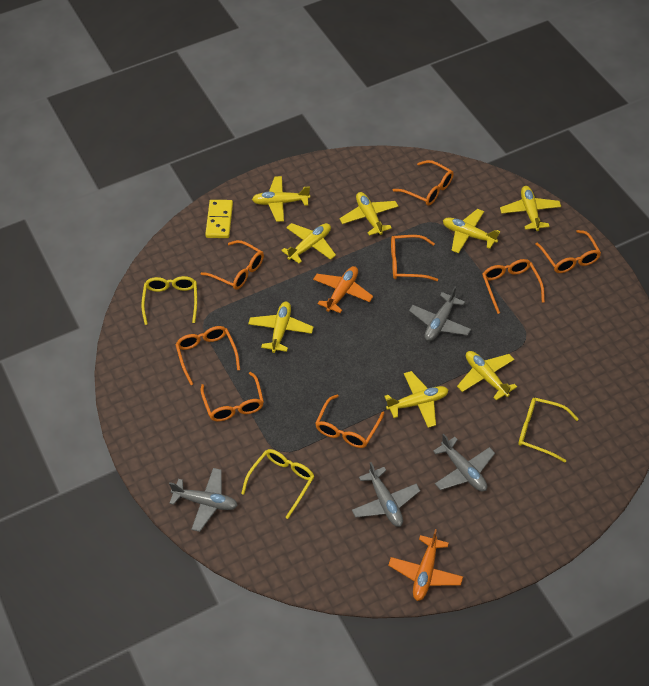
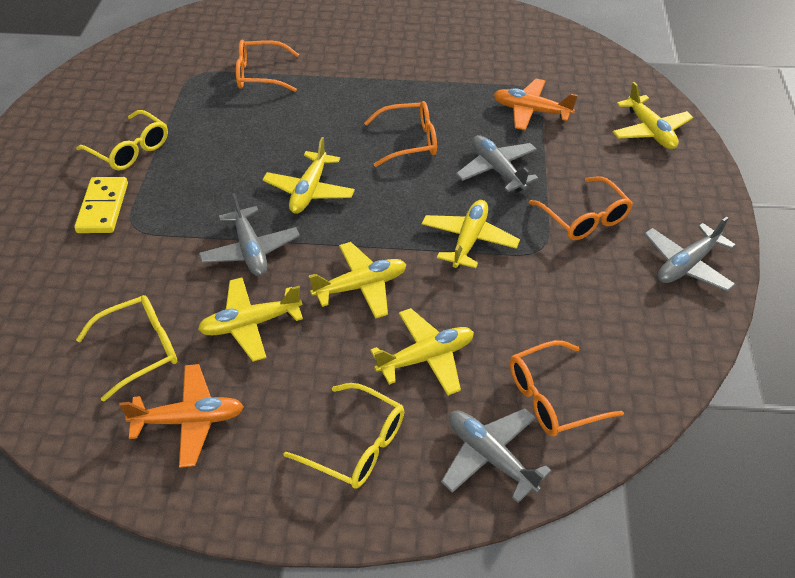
orange glasses: [175,326,240,385] [200,372,264,421] [201,240,264,290] [315,395,384,448] [391,235,438,281] [393,160,454,206] [482,259,545,314] [535,230,601,273] = 8 -> [236,40,299,92] [364,101,437,167] [510,340,624,436] [529,177,633,240] = 4
yellow plane: [248,301,313,353] [252,176,310,222] [281,223,336,264] [339,192,398,236] [384,371,448,428] [443,209,500,253] [457,351,517,400] [500,186,561,231] = 8 -> [198,277,303,362] [262,137,355,214] [308,242,406,319] [370,308,474,396] [422,200,520,268] [613,82,693,149] = 6

